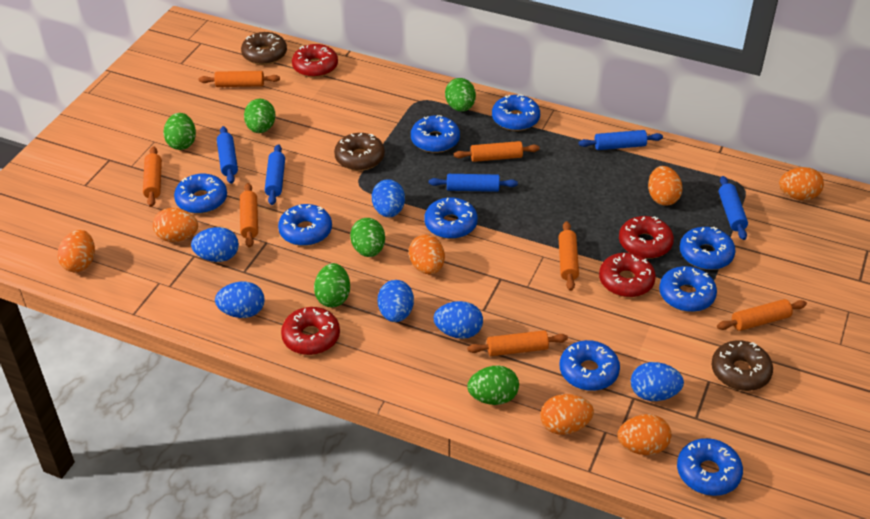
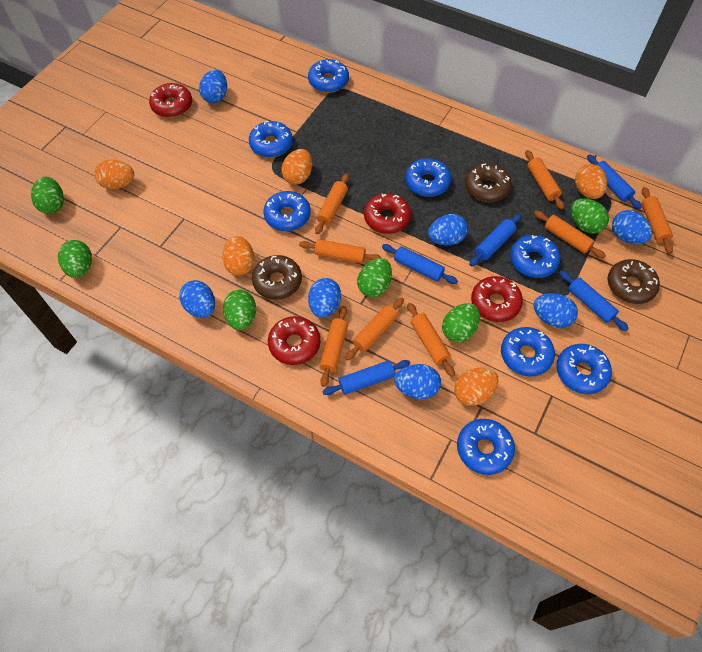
blue donut: [174,174,227,214] [278,204,332,246] [411,115,460,153] [424,197,478,239] [492,94,540,131] [560,340,620,391] [659,266,717,312] [677,438,743,496] [680,227,736,270] = 9 -> [249,121,293,157] [263,191,311,231] [308,59,349,93] [406,158,451,197] [457,419,515,475] [501,327,555,376] [510,235,560,278] [556,344,612,394] = 8
blue egg: [191,227,239,262] [215,282,265,318] [372,179,405,217] [378,280,414,322] [433,301,483,339] [631,362,684,401] = 6 -> [179,280,215,318] [199,70,227,103] [308,278,341,318] [394,364,441,399] [428,214,468,246] [533,293,578,328] [612,210,652,244] = 7
orange egg: [58,230,95,272] [153,208,198,242] [409,235,445,275] [540,394,594,435] [617,414,671,455] [648,166,682,206] [779,167,824,200] = 7 -> [95,159,134,189] [222,236,254,276] [281,149,312,185] [454,368,499,406] [575,164,607,199] = 5
orange rolling pin: [143,146,162,207] [199,71,280,87] [240,183,258,248] [454,141,540,162] [467,330,568,356] [558,221,579,291] [717,299,807,331] = 7 -> [299,239,382,264] [315,173,349,234] [319,306,348,387] [345,298,404,361] [407,303,455,377] [525,150,564,209] [534,211,606,258] [642,187,673,254] = 8

